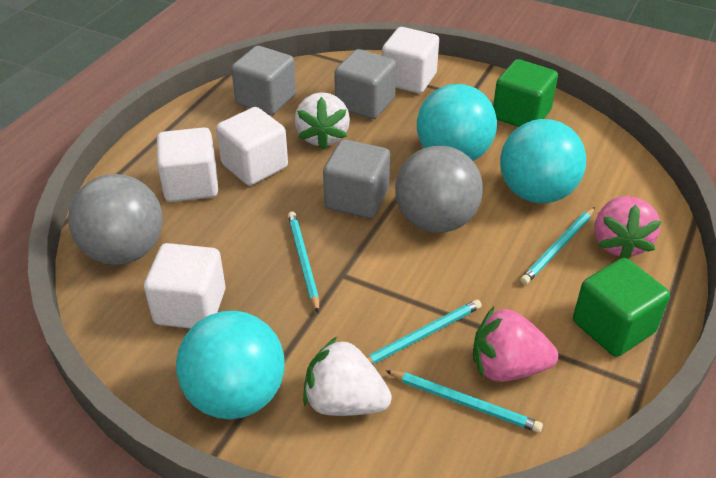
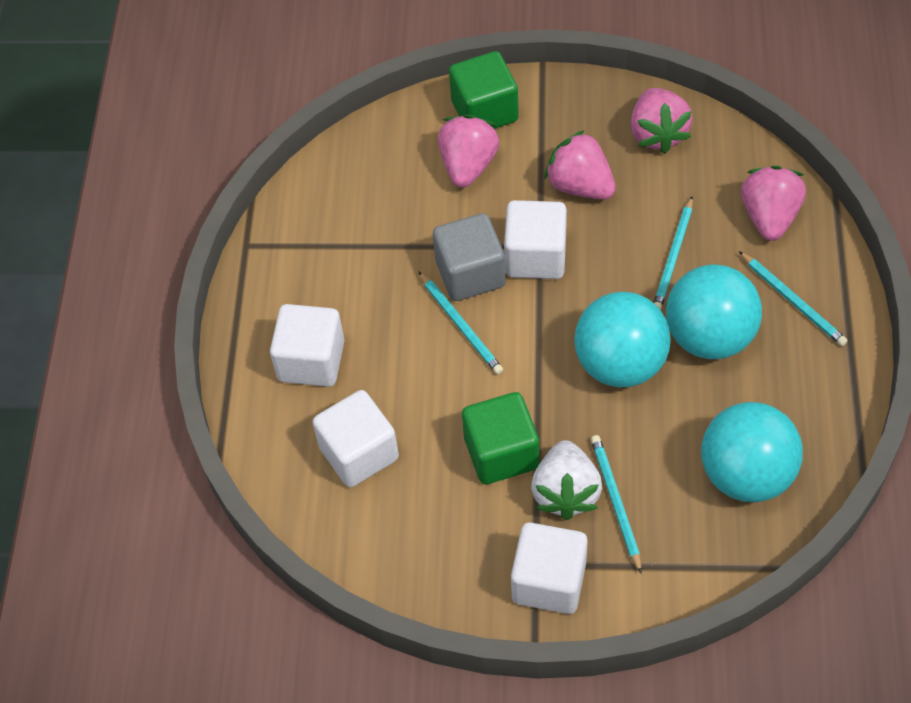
grey ball: [68,174,163,265] [395,145,483,233] = 2 -> none = 0
grey cube: [231,46,296,115] [323,139,390,218] [334,49,396,119] = 3 -> [433,213,506,301] = 1
pink strawberry: [473,307,558,382] [594,196,662,259] = 2 -> [438,115,499,188] [544,130,616,200] [631,88,692,154] [741,166,806,241] = 4
white strawberry: [295,92,350,150] [303,337,392,416] = 2 -> [531,440,602,520] = 1

